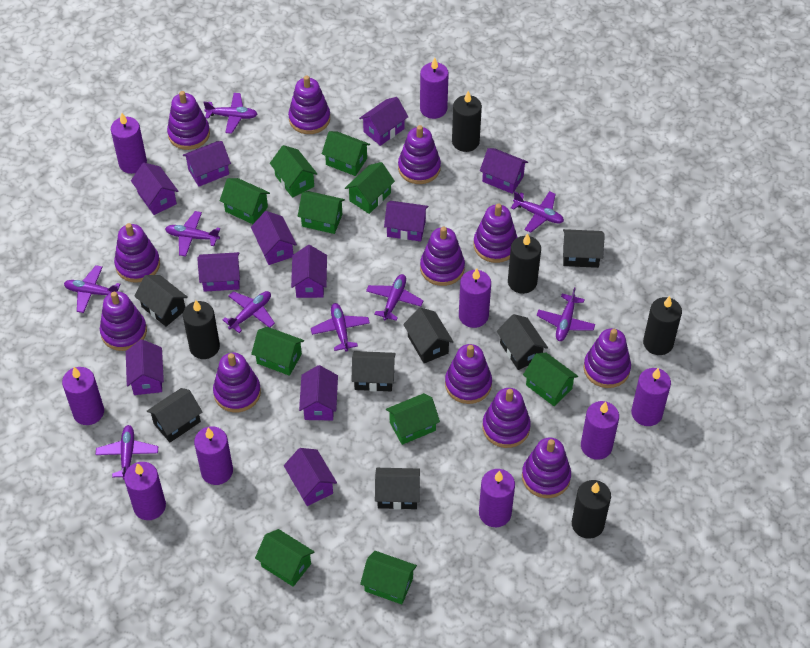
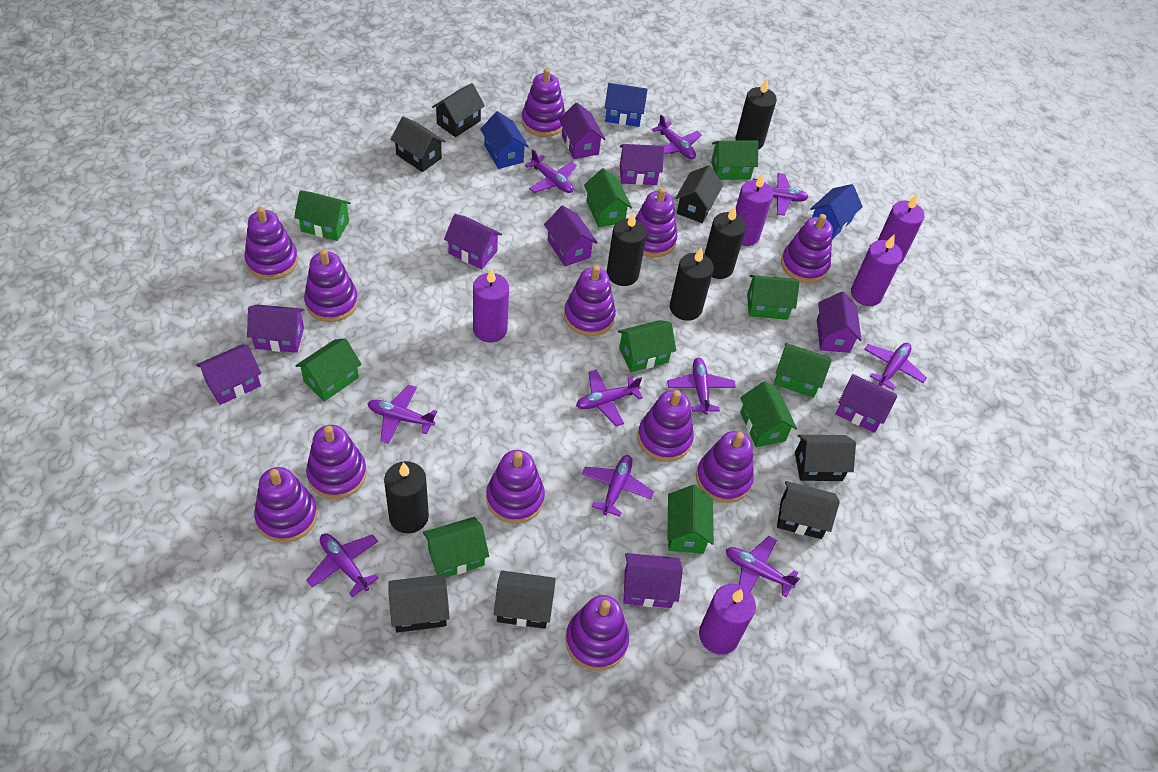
blue house: none = 0 -> [480,111,529,169] [605,83,648,127] [810,184,863,239] = 3
purple candle: [62,367,104,425] [111,113,147,174] [124,462,166,520] [194,426,233,485] [420,58,449,119] [459,268,491,328] [479,469,515,527] [581,401,619,460] [631,368,671,426] = 9 -> [473,268,509,342] [699,584,756,655] [736,173,773,246] [851,235,902,306] [877,194,924,264] = 5
purple house: [126,339,164,395] [131,163,178,215] [183,141,231,187] [197,252,240,292] [251,211,297,265] [284,448,337,506] [291,245,327,298] [299,365,338,420] [359,97,408,146] [384,201,428,241] [480,148,528,194] = 11 -> [196,344,261,405] [247,304,304,353] [444,214,502,269] [544,206,597,266] [559,103,605,159] [620,144,664,185] [623,553,683,608] [817,291,862,353] [836,374,897,433] = 9
purple plane: [64,265,120,313] [96,425,158,480] [165,211,220,257] [203,93,257,134] [223,291,275,333] [311,303,370,352] [366,274,423,321] [511,191,564,233] [537,287,595,341] = 9 -> [306,533,379,597] [367,385,437,444] [525,149,577,193] [576,369,643,426] [582,455,654,517] [652,114,702,159] [667,358,736,415] [726,536,800,597] [753,173,808,216] [864,343,927,390] = 10

